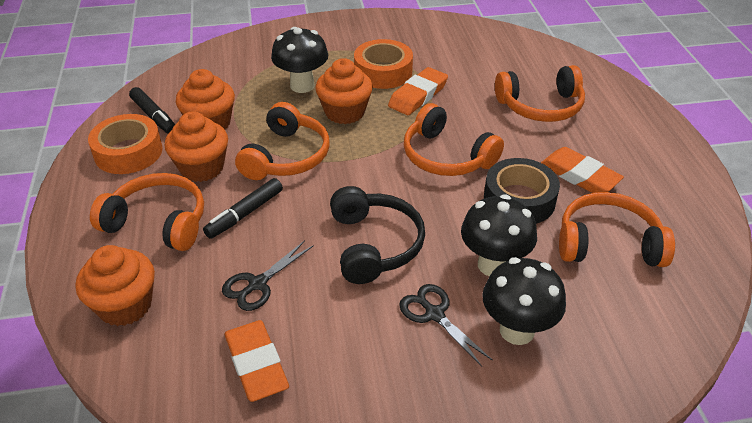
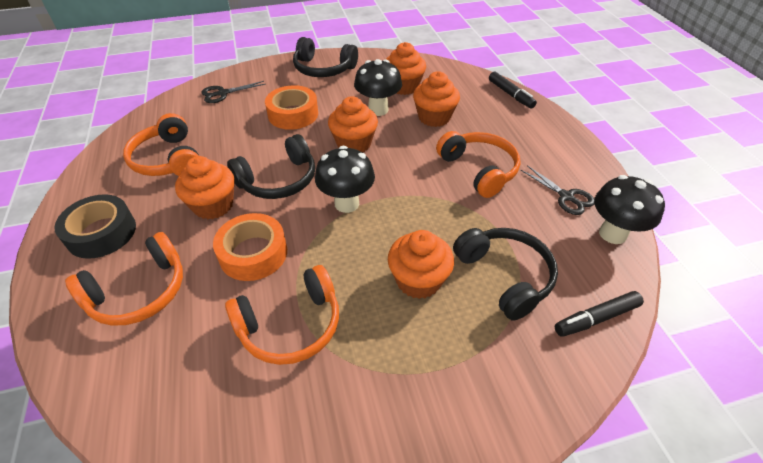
black headphones: [330,186,425,284] = 1 -> [227,134,315,199] [293,37,358,77] [453,228,558,321] = 3
orange cupcake: [76,245,155,326] [164,111,228,182] [176,69,235,130] [315,58,373,124] = 4 -> [175,156,235,219] [328,96,378,152] [386,42,426,95] [388,230,454,299] [413,71,460,127] = 5
orange eraser: [224,320,289,402] [388,67,448,115] [541,147,624,193] = 3 -> none = 0
orange headphones: [90,173,204,251] [235,102,330,180] [404,103,504,176] [495,65,585,122] [559,192,675,267] = 5 -> [65,232,183,326] [123,113,199,176] [225,265,339,365] [436,131,521,198] = 4

